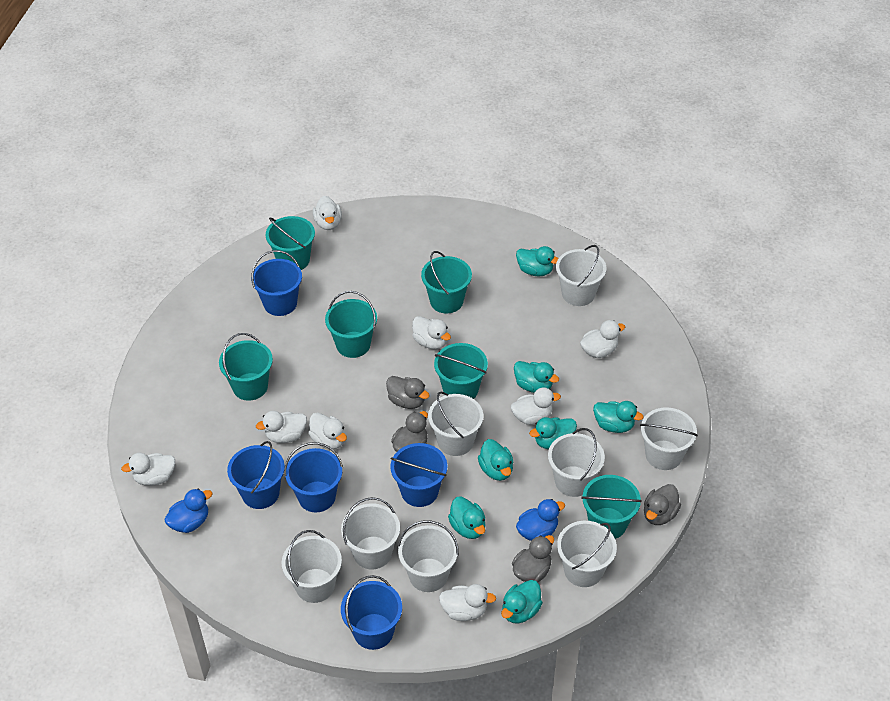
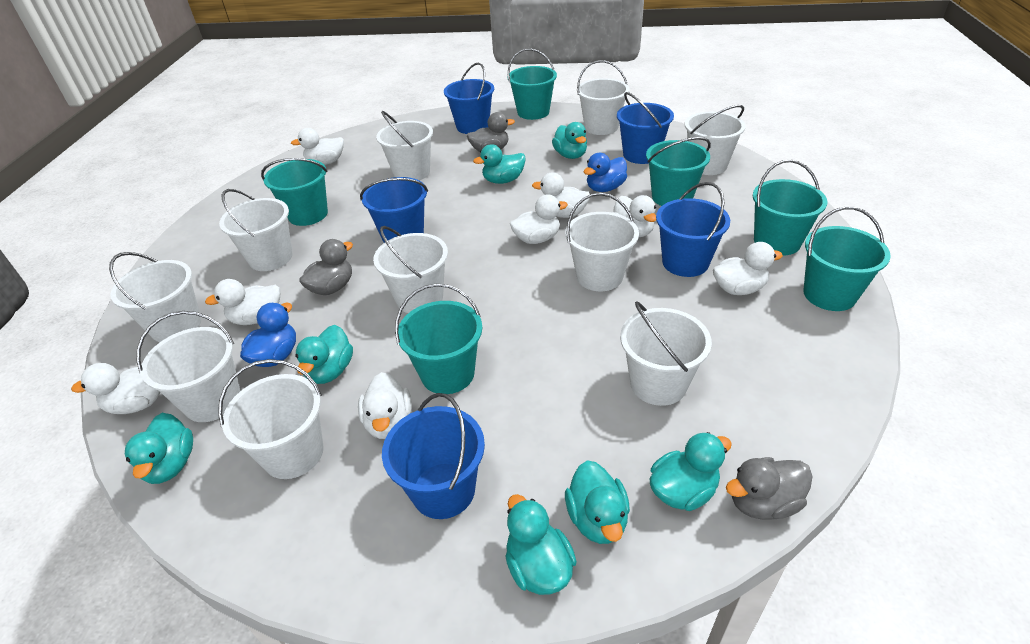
grey duck: [386,376,430,409] [391,411,428,452] [512,535,554,582] [644,484,681,525] = 4 -> [299,239,353,295] [467,112,515,152] [726,457,813,520] = 3
white bucket: [282,530,342,603] [341,497,400,569] [398,521,459,592] [428,391,483,456] [548,428,605,497] [556,245,606,306] [557,521,617,587] [640,407,698,470] = 8 -> [109,252,201,342] [137,311,241,422] [218,359,324,479] [219,189,293,271] [373,226,448,313] [376,111,433,181] [565,193,639,291] [577,60,630,135] [620,301,712,406] [685,105,745,175] = 10

